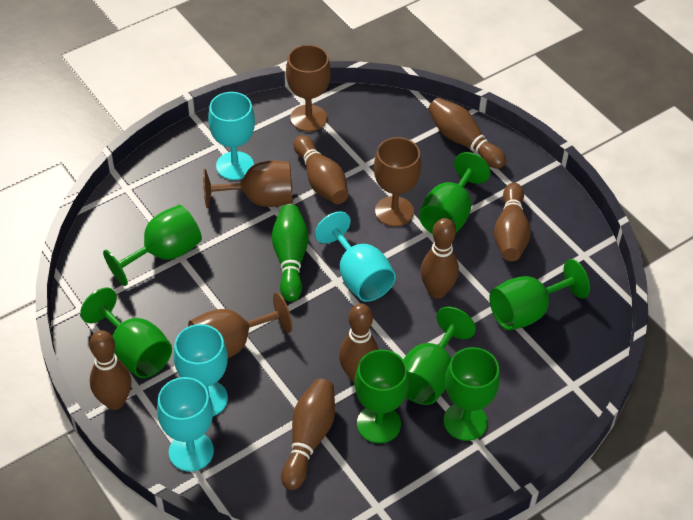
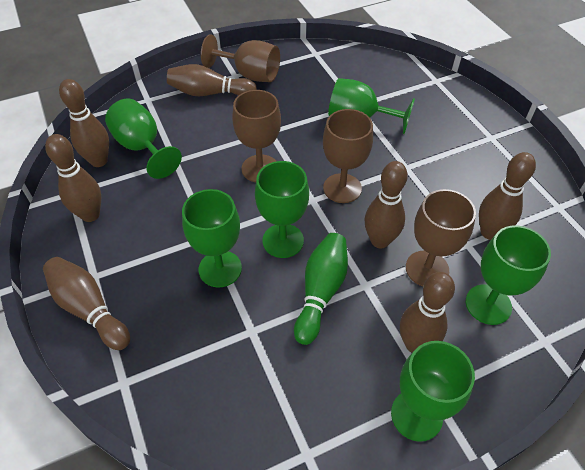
green goblet: [80,288,172,378] [103,205,202,286] [354,350,409,443] [403,307,476,405] [419,152,490,234] [444,347,500,441] [489,259,590,330] = 7 -> [105,99,182,179] [182,189,242,288] [255,161,309,258] [328,78,415,134] [391,341,475,442] [466,226,551,325] = 6
turquoise goblet: [157,377,214,472] [173,324,228,416] [208,92,255,180] [315,211,396,302] = 4 -> none = 0

